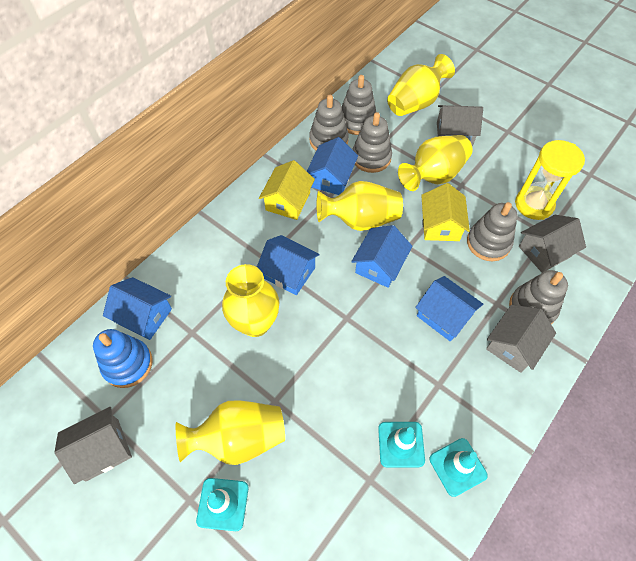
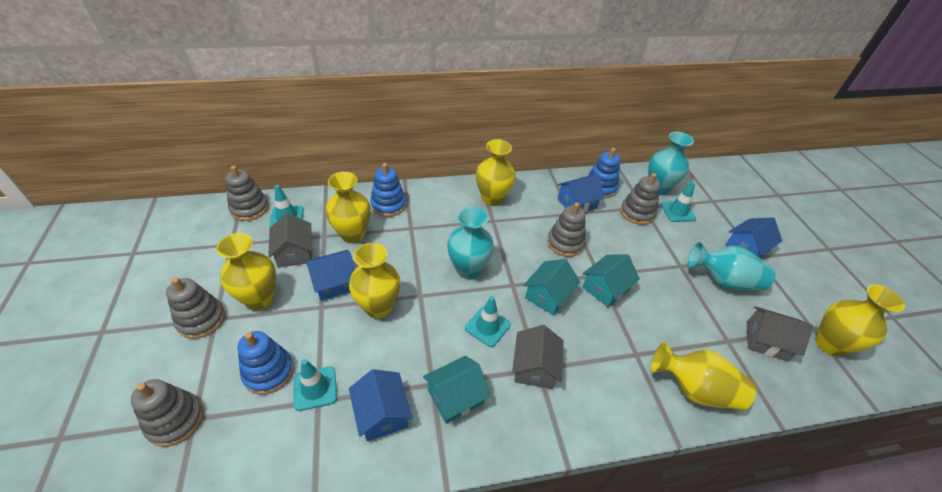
blue house: [103,277,172,340] [257,235,320,295] [307,137,358,195] [351,225,412,288] [415,276,483,342] = 5 -> [306,250,355,301] [349,369,413,441] [557,175,605,212] [725,217,782,258] = 4
blue stacking toy: [93,329,153,388] = 1 -> [237,331,294,395] [370,163,406,217] [588,148,620,198] = 3
grey house: [54,407,132,484] [437,105,483,146] [486,305,556,373] [519,215,586,273] = 4 -> [268,213,312,268] [512,325,564,389] [747,306,813,362] = 3
turquoise house: none = 0 -> [423,356,491,424] [523,259,580,316] [582,254,640,307] = 3
turquoise traffic cone: [196,478,249,531] [378,422,425,468] [429,438,488,497] = 3 -> [269,185,304,228] [294,359,337,411] [465,296,511,347] [661,182,696,222] = 4
turquoise vase: none = 0 -> [447,207,494,279] [648,132,694,195] [688,242,776,291] = 3
yellow hourglass: [515,140,585,220] = 1 -> none = 0
yellow house: [259,160,315,220] [421,183,470,241] = 2 -> none = 0
yellow vase: [176,400,285,465] [222,264,279,337] [317,181,403,231] [387,54,455,116] [398,135,472,191] = 5 -> [216,233,276,310] [325,172,371,243] [349,243,401,318] [476,139,515,206] [651,341,756,411] [815,284,905,356] = 6

